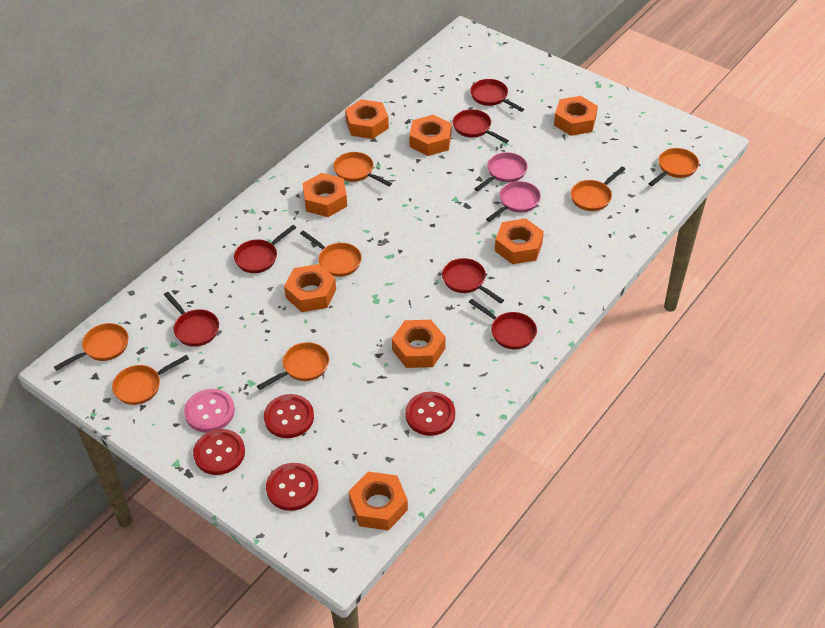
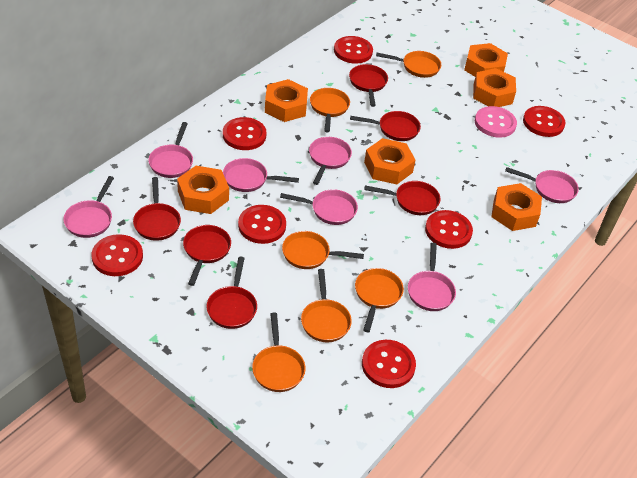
orange nut: [284,264,336,312] [302,173,347,217] [345,99,389,139] [349,472,408,530] [392,320,446,368] [409,114,452,156] [495,218,544,264] [554,96,598,136] = 8 -> [177,166,229,214] [265,79,308,122] [364,138,416,184] [464,43,508,77] [473,68,516,107] [491,183,542,231] = 6
orange pan: [54,323,128,370] [112,355,189,405] [257,342,329,390] [300,230,362,277] [333,152,392,186] [571,167,625,211] [648,148,699,186] = 7 -> [252,313,306,392] [282,231,364,269] [301,269,352,342] [310,88,350,132] [355,268,404,332] [376,51,441,78] = 6
pink pan: [474,152,528,191] [486,181,541,222] = 2 -> [63,176,114,238] [148,122,193,178] [223,158,299,192] [280,189,358,225] [309,137,352,185] [408,243,456,311] [505,167,579,203] = 7
red button: [193,429,245,475] [264,394,314,438] [266,463,319,511] [405,392,455,436] = 4 -> [92,234,143,276] [223,117,266,150] [238,205,286,244] [334,36,373,64] [362,340,416,388] [425,210,473,249] [523,106,566,137] = 7

